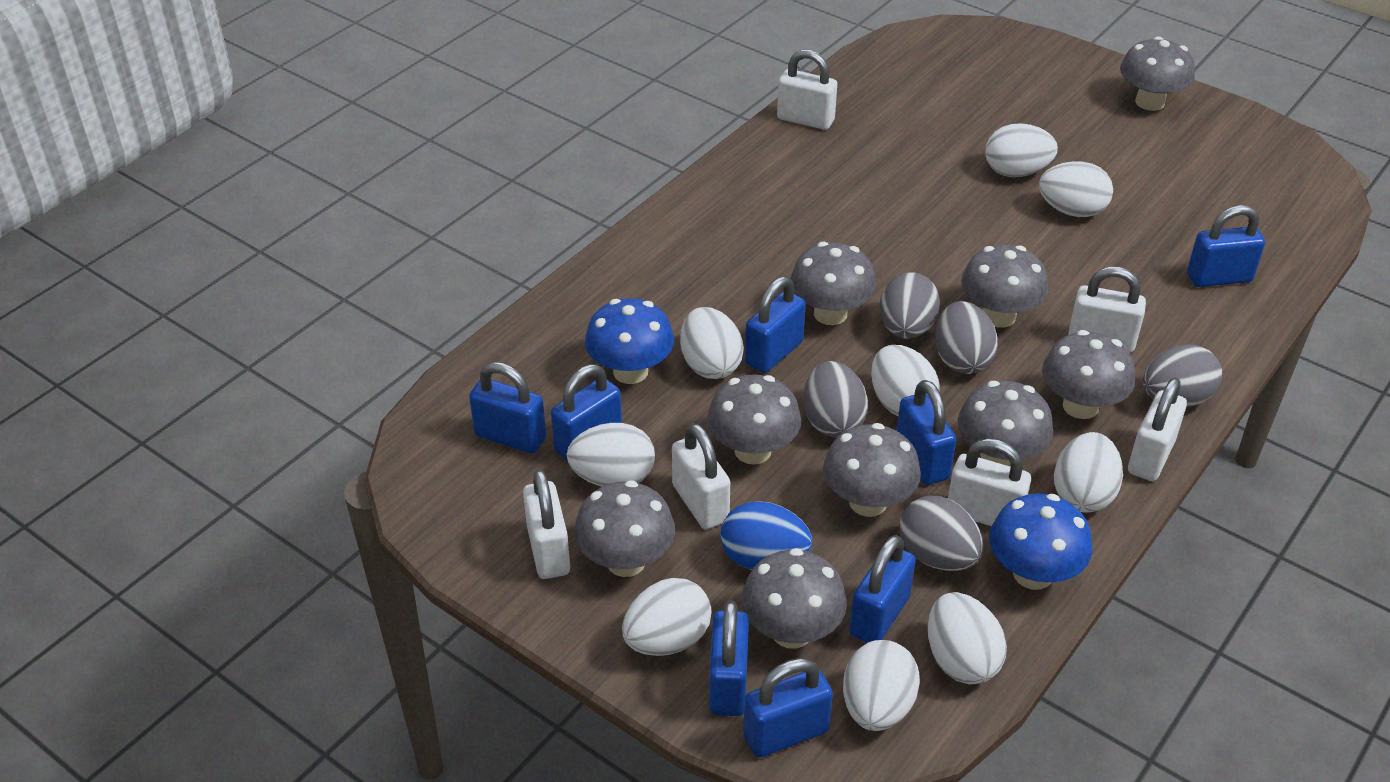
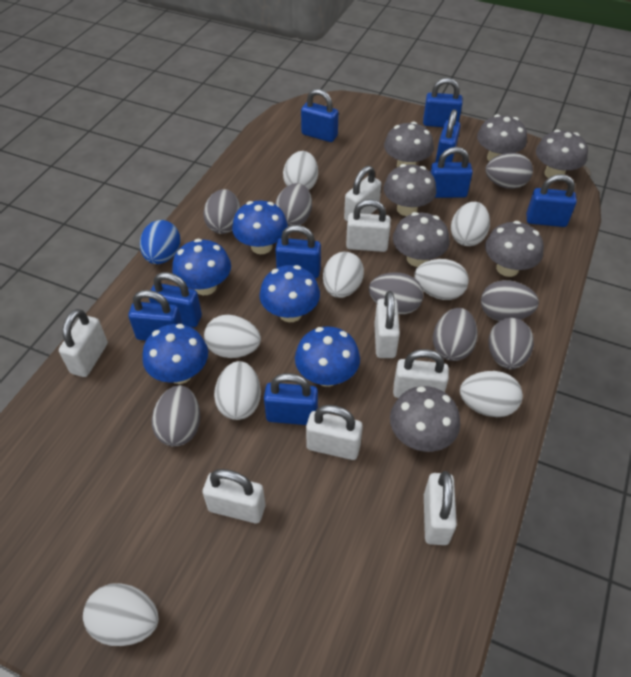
blue mushroom: [585,298,674,384] [989,494,1092,590] = 2 -> [142,324,208,384] [172,239,231,295] [232,201,288,254] [260,265,320,322] [295,326,360,387] = 5
blue padlock: [469,362,546,454] [551,364,622,461] [709,600,749,716] [743,658,833,758] [745,276,806,373] [849,535,916,643] [896,380,956,485] [1187,205,1265,287] = 8 -> [128,290,182,340] [149,272,202,327] [264,373,318,425] [275,225,321,278] [301,89,339,142] [423,78,463,127] [430,147,473,198] [435,109,461,162] [526,174,577,227] = 9
grey egg: [804,361,868,438] [880,272,940,339] [900,496,984,571] [935,301,998,374] [1143,345,1222,407] = 5 -> [151,385,200,447] [203,189,241,234] [275,183,312,227] [369,272,423,315] [433,308,478,361] [481,280,539,321] [485,153,533,189] [488,318,534,370] = 8
grey mushroom: [574,480,675,577] [707,374,801,464] [742,548,847,649] [790,242,876,325] [823,423,921,517] [958,381,1053,467] [961,245,1048,328] [1042,330,1135,419] [1120,37,1195,111] = 9 -> [384,122,434,167] [384,164,436,216] [390,386,460,452] [393,212,449,267] [477,114,527,161] [485,221,544,277] [536,129,588,178] = 7
white egg: [567,423,655,486] [622,578,712,656] [680,307,744,379] [843,640,920,731] [871,345,940,416] [928,592,1007,684] [985,123,1058,177] [1039,161,1113,217] [1054,432,1123,513] = 9 -> [83,583,159,646] [204,315,261,358] [214,361,261,420] [283,151,318,190] [323,252,364,298] [414,259,469,300] [451,202,490,246] [460,371,523,417] = 8
white padlock: [523,469,570,579] [672,423,730,529] [777,50,837,130] [948,438,1031,526] [1068,267,1146,353] [1128,378,1187,481] = 6 -> [59,309,108,377] [202,469,265,523] [306,405,363,460] [344,166,381,221] [346,199,391,252] [374,291,400,358] [393,349,449,398] [424,471,457,545] = 8

